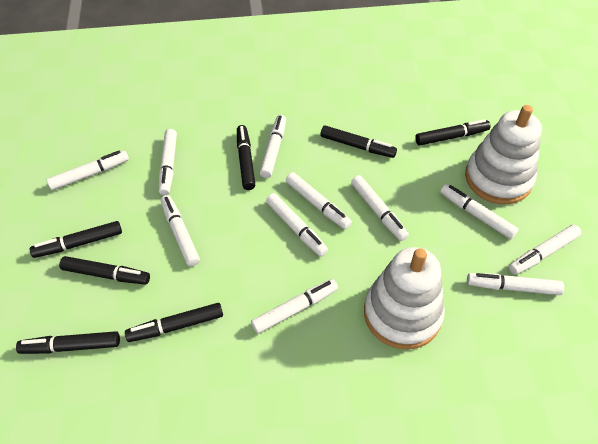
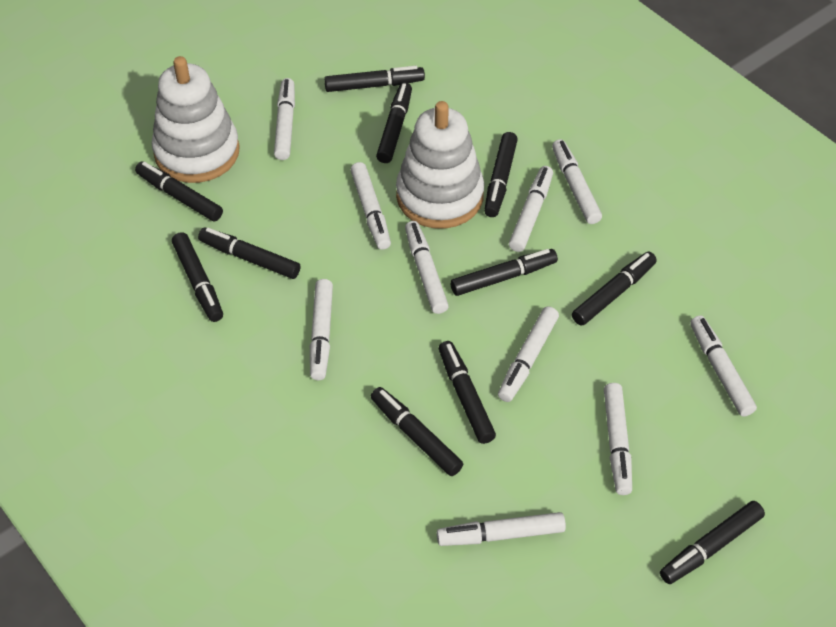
black marker: [16,331,120,354] [30,221,122,258] [59,256,150,285] [125,303,223,342] [237,125,255,190] [321,125,397,158] [415,119,491,146] = 7 -> [135,161,223,222] [172,232,223,322] [198,227,300,279] [324,66,425,92] [371,387,463,476] [376,82,412,163] [438,341,496,444] [450,249,558,296] [484,132,518,217] [572,252,657,326] [660,501,765,584] = 11
white marker: [46,151,129,191] [159,129,177,195] [161,195,200,266] [251,279,338,334] [259,115,286,178] [266,193,328,257] [286,172,352,229] [351,175,409,241] [440,184,519,239] [467,273,564,295] [509,225,581,275] = 11 -> [274,78,295,160] [310,279,333,380] [350,162,391,250] [405,221,449,314] [437,512,566,546] [498,306,559,402] [509,166,553,252] [552,139,602,224] [604,383,632,495] [690,316,757,416] = 10

